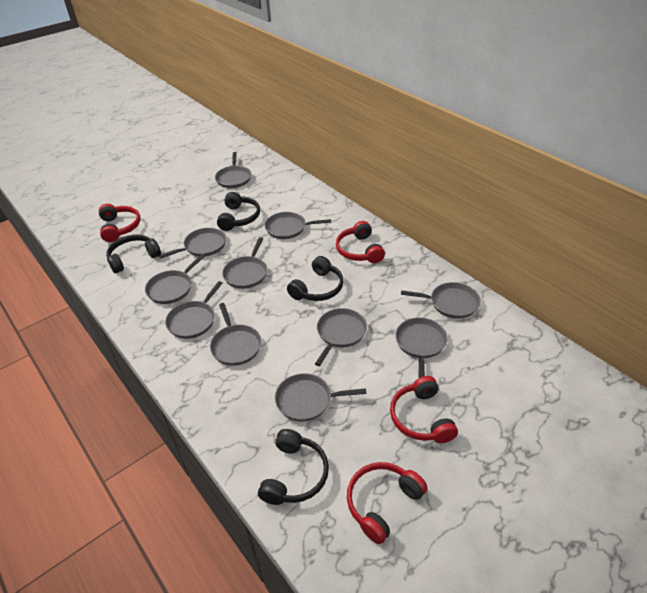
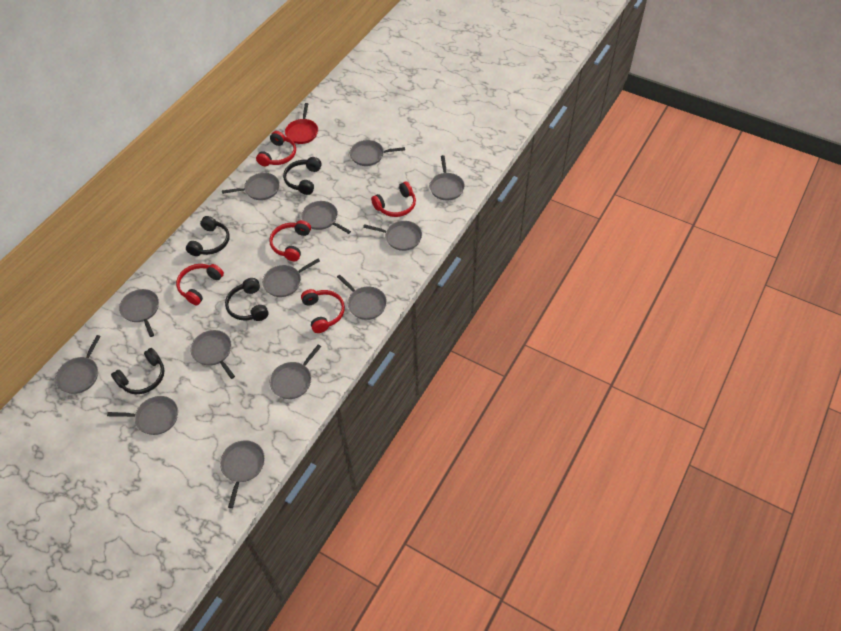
grey pan: [145,254,205,304] [159,228,226,258] [165,281,222,339] [210,303,261,366] [215,152,251,188] [222,237,267,289] [265,212,331,239] [275,373,366,422] [315,308,367,366] [395,318,448,378] [401,282,481,319] = 11 -> [55,335,101,394] [107,396,178,435] [119,289,159,337] [190,330,235,379] [220,440,265,508] [222,173,280,200] [262,259,320,297] [270,345,321,399] [302,201,351,234] [337,275,387,320] [350,140,405,166] [363,221,422,251] [429,155,465,200] = 13
red headphones: [99,204,141,242] [336,221,385,263] [347,462,427,544] [390,376,458,443] = 4 -> [176,264,224,305] [256,131,296,167] [269,220,311,261] [301,289,345,333] [371,181,416,217] = 5
red pan: none = 0 -> [285,103,318,144] = 1

